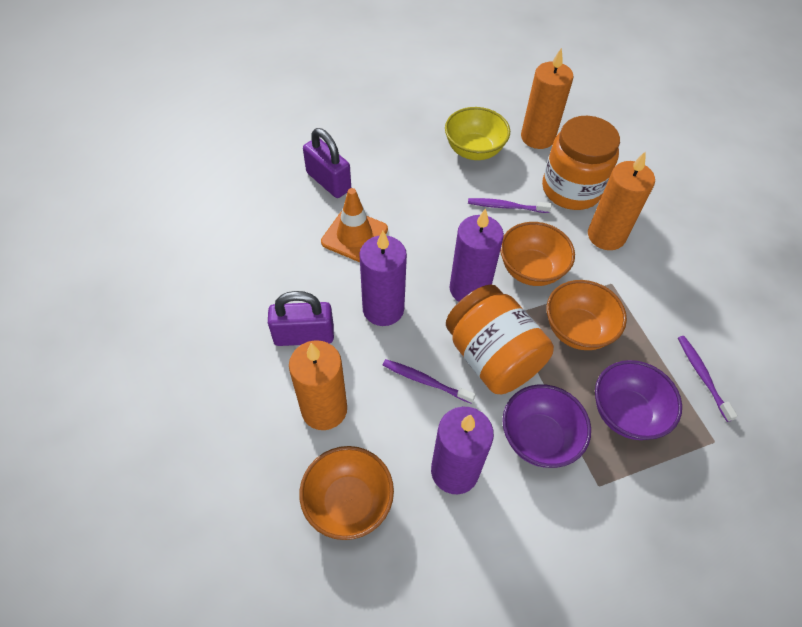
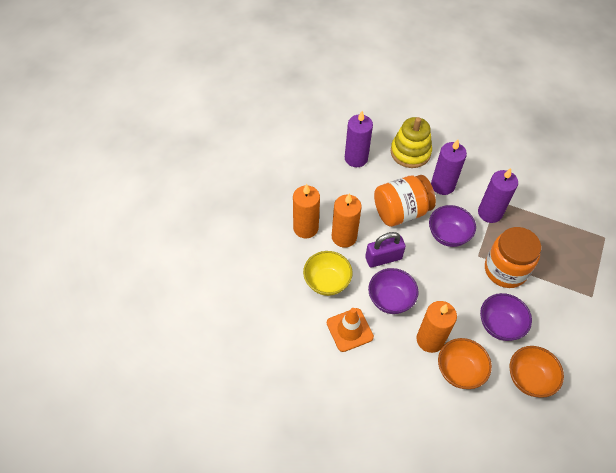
orange bowl: [299,446,394,540] [500,222,575,286] [547,280,627,350] = 3 -> [438,338,492,389] [509,346,564,398] = 2
purple bowl: [502,384,591,468] [595,360,682,440] = 2 -> [368,268,419,314] [429,205,476,247] [480,293,532,341] = 3
purple padlock: [268,291,334,346] [303,128,351,198] = 2 -> [365,232,406,268] = 1
purple toothbrush: [383,359,476,404] [468,198,551,213] [678,336,738,422] = 3 -> none = 0
yellow stacking toy: none = 0 -> [391,117,432,168] = 1

